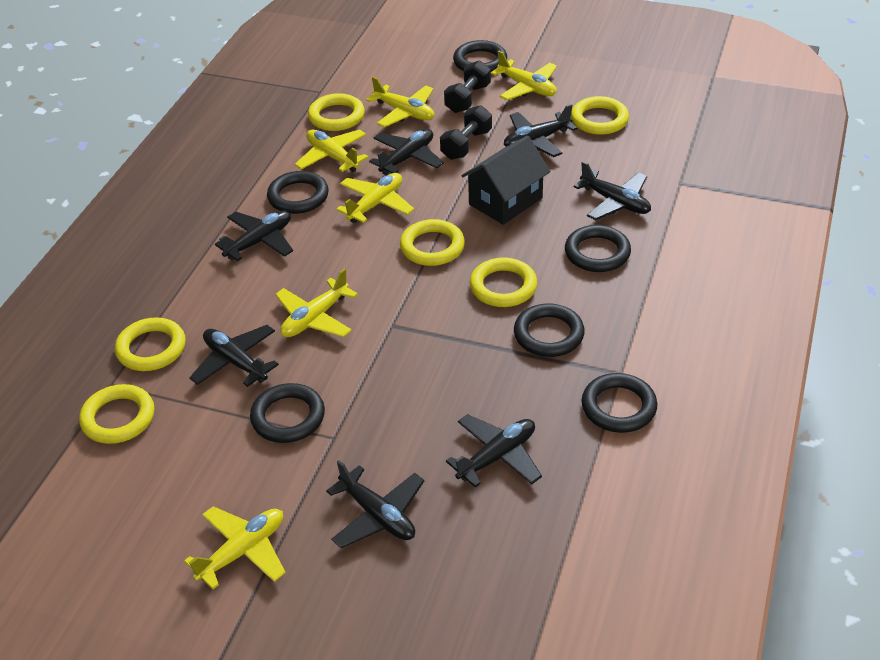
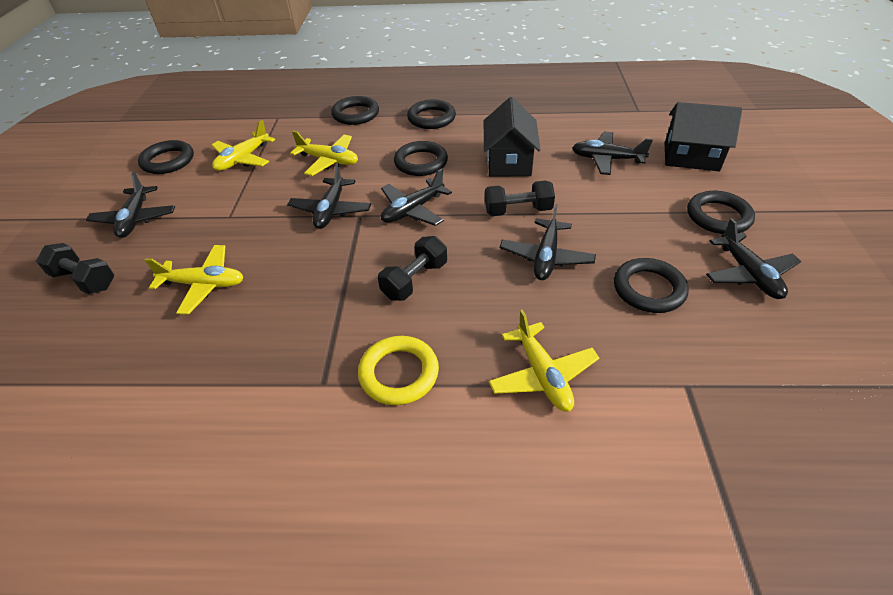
black dumbbell: [440,105,492,160] [444,61,491,113] = 2 -> [36,243,114,294] [378,236,447,301] [485,181,555,216] = 3
black house: [461,136,550,225] = 1 -> [484,97,541,176] [665,102,742,171] = 2
black plane: [189,325,279,387] [215,211,293,261] [326,460,424,548] [369,129,444,175] [446,414,542,488] [504,104,578,157] [574,161,651,220] = 7 -> [86,172,175,238] [287,163,371,229] [381,169,452,226] [500,204,596,280] [572,131,653,175] [706,218,801,299] = 6
yellow plane: [184,506,286,589] [275,268,358,337] [295,129,368,172] [336,173,414,223] [366,77,434,127] [491,51,557,100] = 6 -> [145,245,243,314] [212,120,275,171] [290,131,358,176] [488,310,599,412] = 4
yellow ring: [79,384,154,444] [115,318,186,371] [308,93,365,131] [400,219,465,266] [470,257,537,307] [571,96,629,135] = 6 -> [358,336,439,405] = 1

